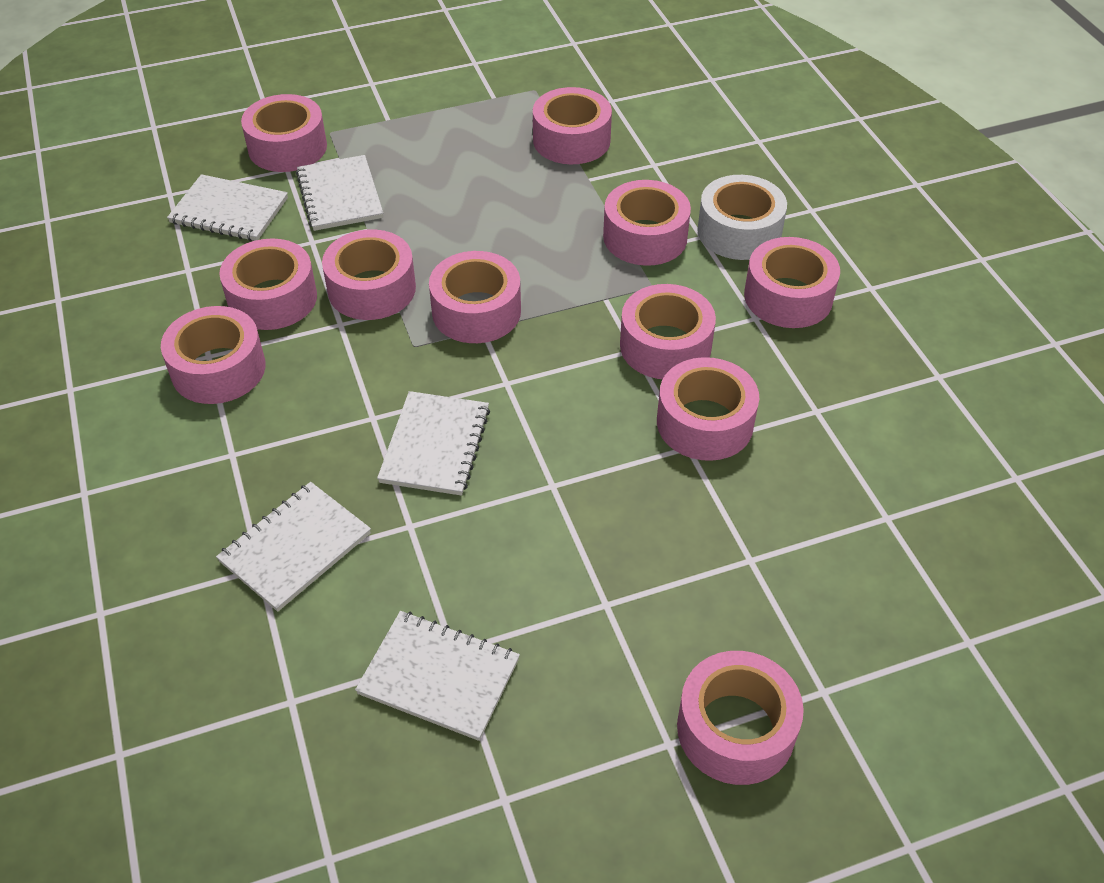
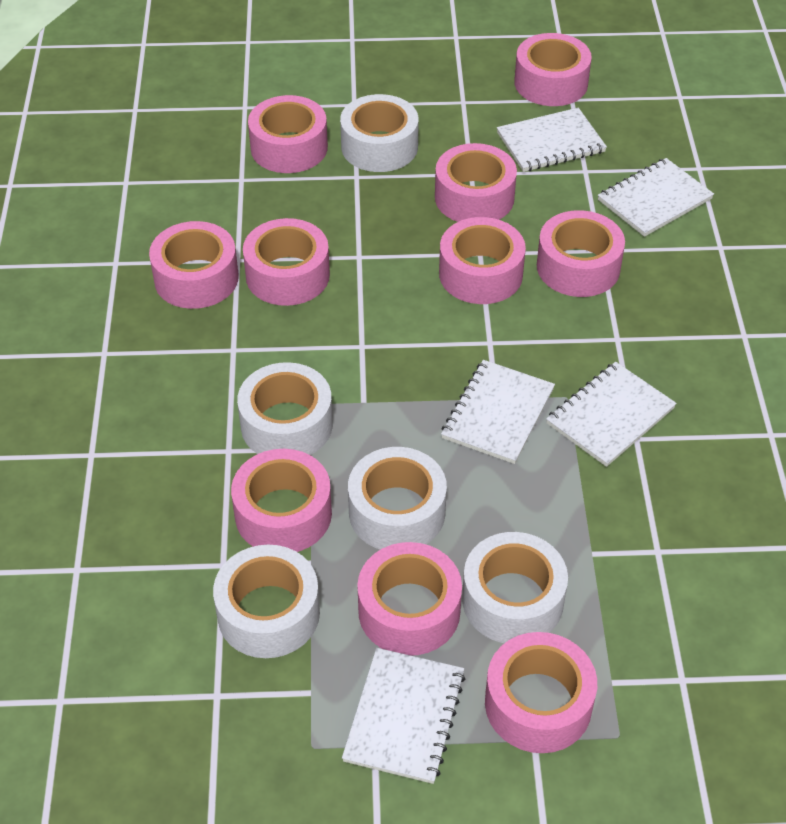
pink tape: [161,306,266,404] [219,238,317,330] [241,94,327,172] [322,230,416,320] [429,251,521,343] [533,87,612,164] [603,180,691,266] [620,284,716,379] [657,357,759,461] [677,651,804,785] [744,237,840,328] = 11 -> [149,221,239,309] [231,449,332,552] [243,218,330,306] [248,95,328,173] [357,542,462,656] [435,143,517,222] [439,217,526,304] [485,632,597,753] [514,33,592,106] [537,210,625,297] = 10
white tape: [697,175,787,260] = 1 -> [213,544,320,658] [237,362,333,455] [340,94,419,172] [348,447,447,550] [462,532,568,643] = 5

